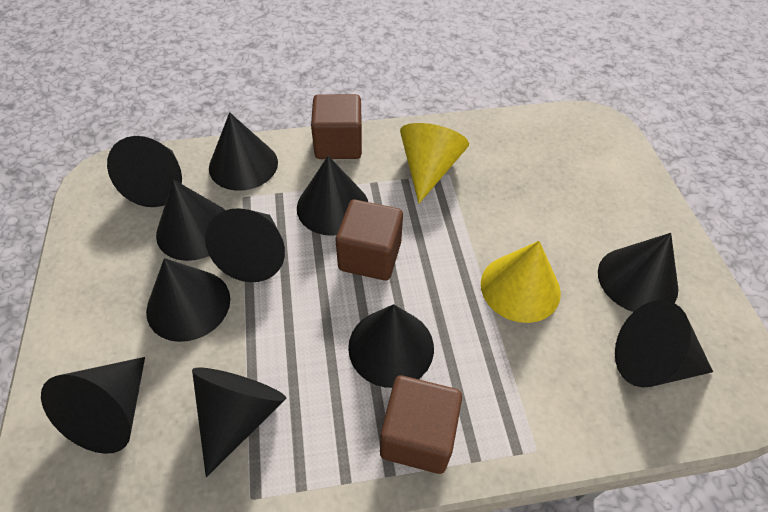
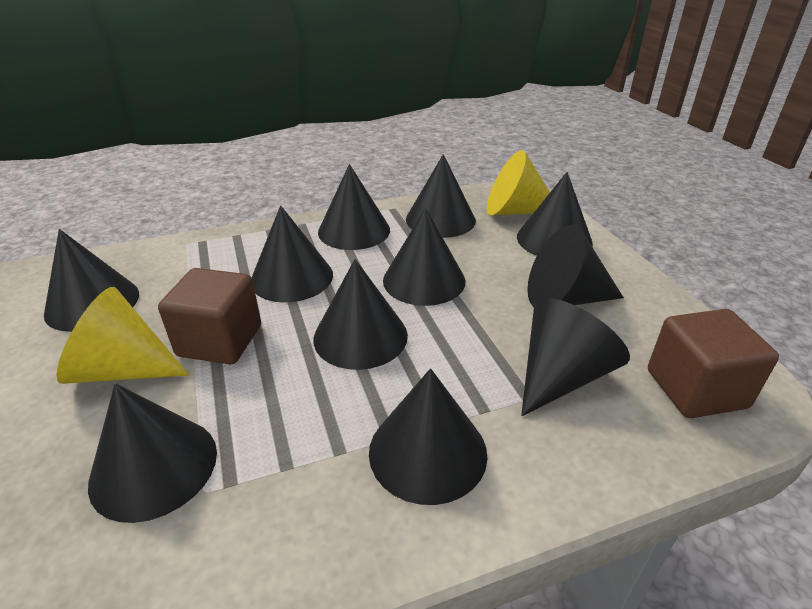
brown cube: [311,94,362,159] [336,199,403,281] [380,376,462,474] = 3 -> [158,268,261,364] [648,309,779,418] = 2

